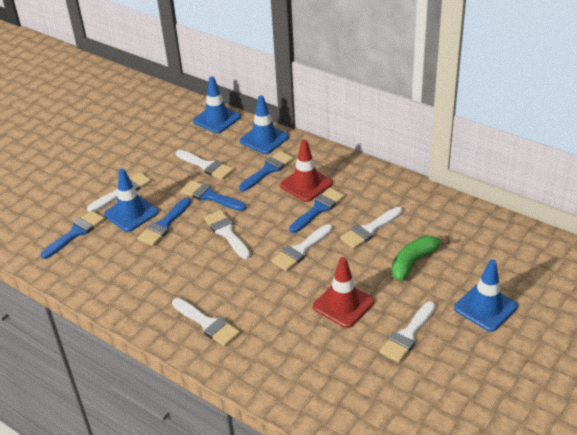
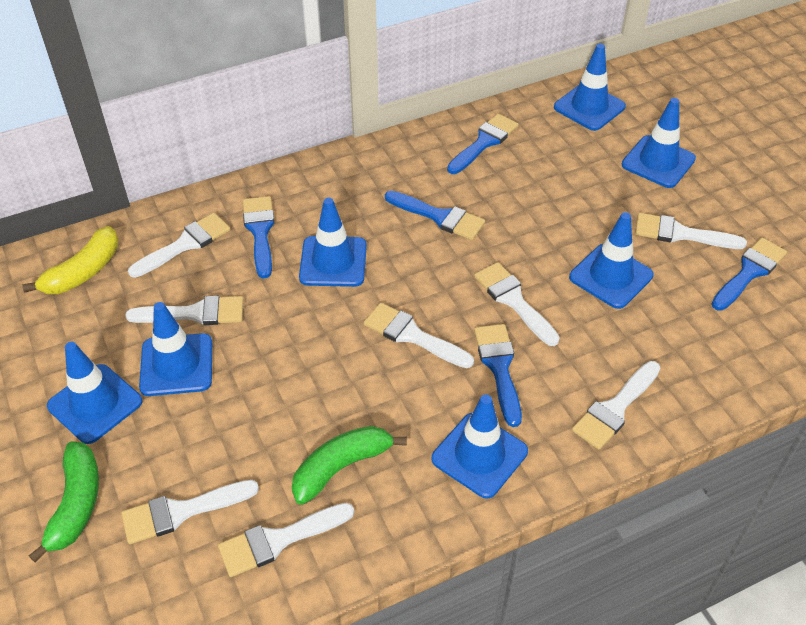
blue traffic cone: [104,168,159,232] [193,76,241,133] [240,96,289,154] [454,259,518,332] = 4 -> [47,342,143,444] [139,302,212,396] [299,198,367,287] [431,394,528,498] [554,43,626,131] [569,212,654,309] [622,98,696,188] = 7
green banana: [392,236,450,281] = 1 -> [29,441,99,562] [292,426,407,505] = 2
red traffic cone: [280,139,333,202] [313,257,374,328] = 2 -> none = 0
white brush: [87,172,151,212] [172,298,240,346] [176,150,234,180] [204,210,250,259] [271,224,332,271] [340,207,402,249] [380,301,436,362] = 7 -> [121,480,259,544] [125,296,243,325] [128,213,230,278] [218,503,354,577] [364,303,474,368] [474,262,560,346] [572,361,660,450] [635,213,747,249] = 8
yellow banana: none = 0 -> [22,226,118,294] = 1

